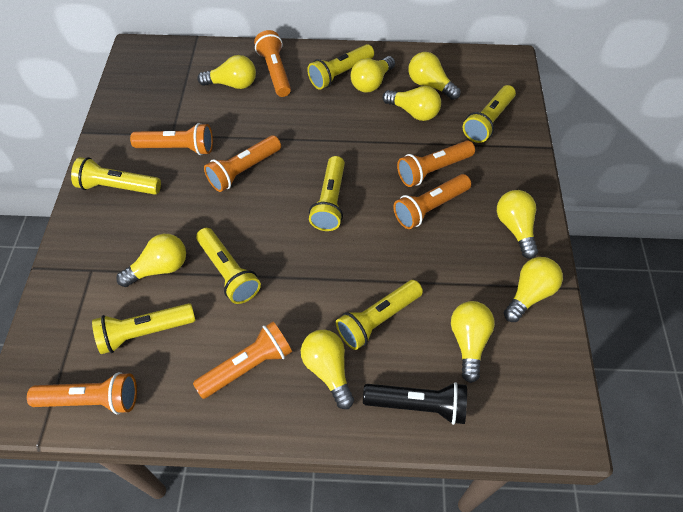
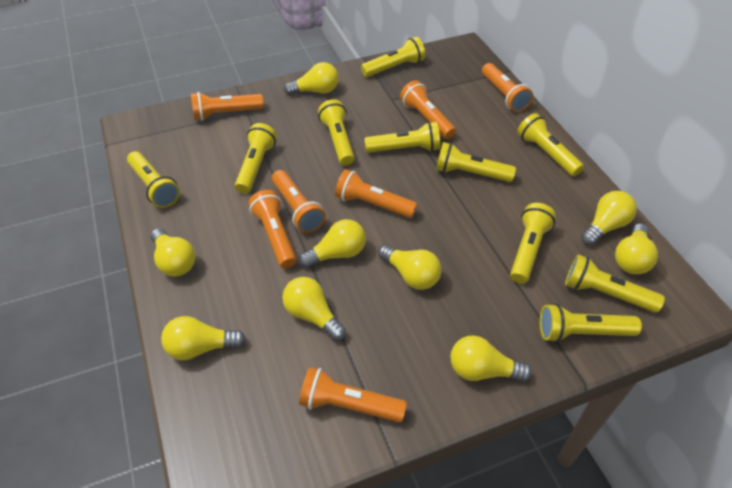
black flashlight: [363,382,467,425] = 1 -> none = 0
yellow flashlight: [71,157,161,195] [92,303,195,354] [196,228,261,304] [307,44,374,90] [309,156,345,231] [336,280,423,350] [463,85,516,143] = 7 -> [127,151,180,208] [235,123,277,194] [318,99,355,166] [361,37,425,77] [364,121,440,153] [436,142,516,182] [510,203,556,284] [517,113,584,176] [540,304,642,342] [565,254,665,313] = 10

